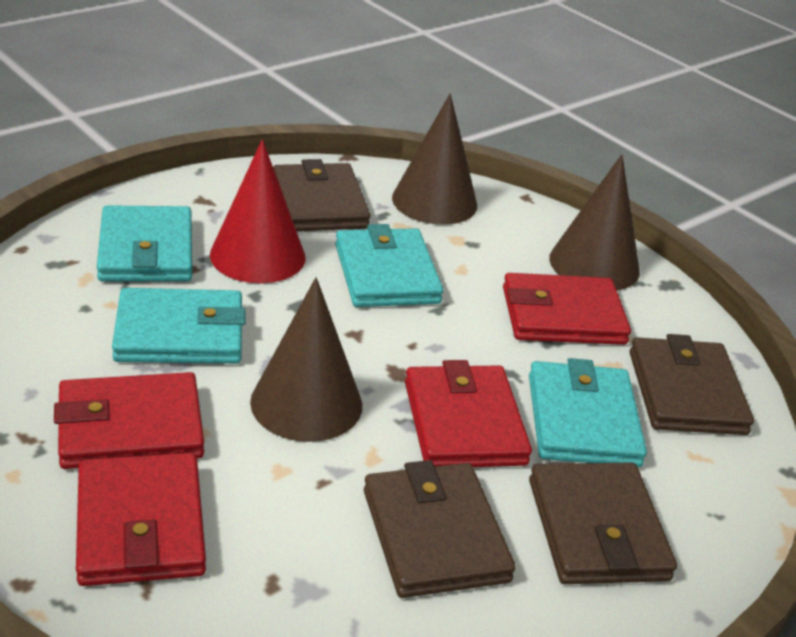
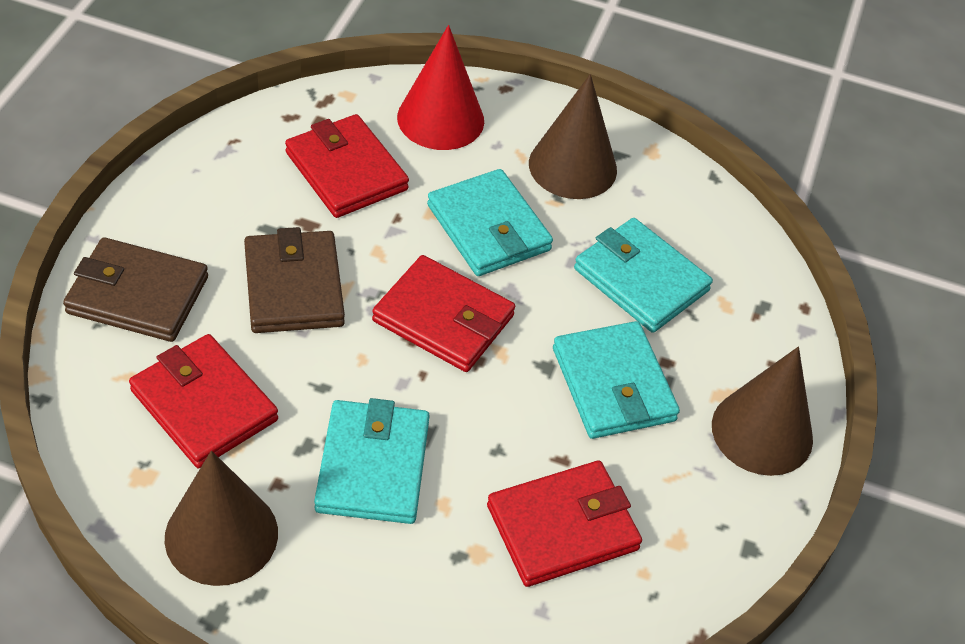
brown wallet: [273,159,371,231] [364,460,516,598] [529,463,677,584] [630,334,754,435] = 4 -> [63,237,208,342] [244,227,345,333] = 2

